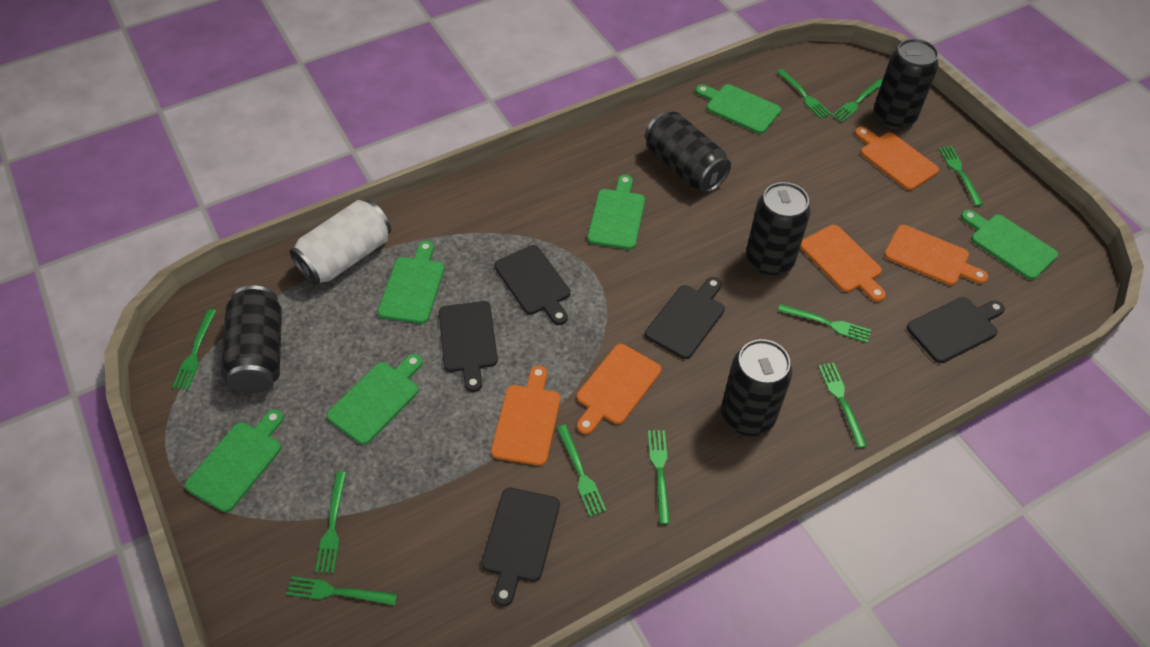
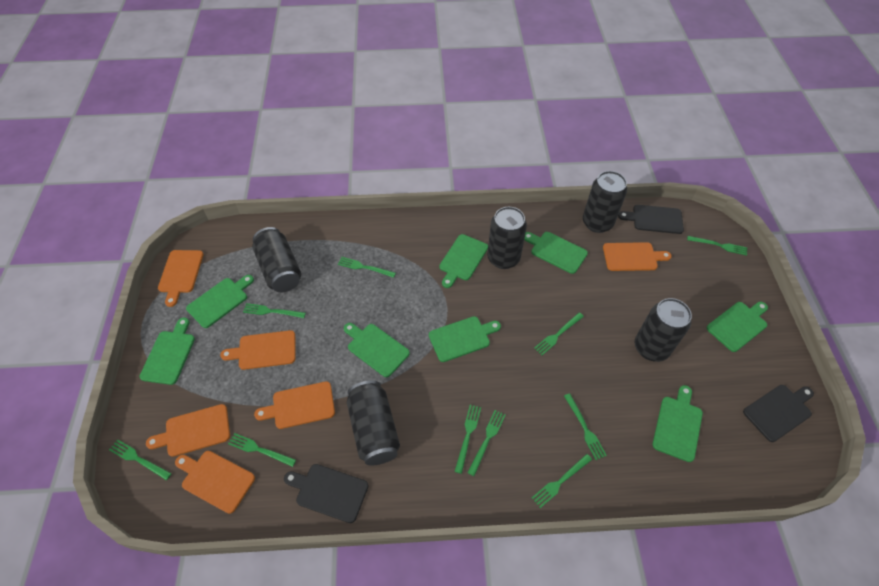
black cutting board: [439,301,498,392] [482,488,560,606] [494,245,570,325] [645,277,725,359] [907,297,1005,363] = 5 -> [284,464,369,523] [618,205,684,234] [743,385,814,442] = 3
green cutting board: [185,409,284,512] [327,354,423,445] [378,241,445,324] [588,175,645,249] [696,84,781,134] [961,210,1058,280] = 6 -> [139,317,195,385] [186,275,254,328] [344,323,410,377] [429,316,501,362] [439,234,488,288] [524,232,588,274] [653,385,703,462] [707,302,768,352] = 8
orange cutting board: [491,365,560,466] [577,344,661,434] [800,225,886,302] [855,127,939,190] [884,225,988,285] = 5 -> [146,404,230,457] [158,250,204,307] [175,451,255,514] [220,330,296,370] [254,382,335,429] [603,242,672,271] = 6
white can: [290,200,391,285] = 1 -> none = 0

